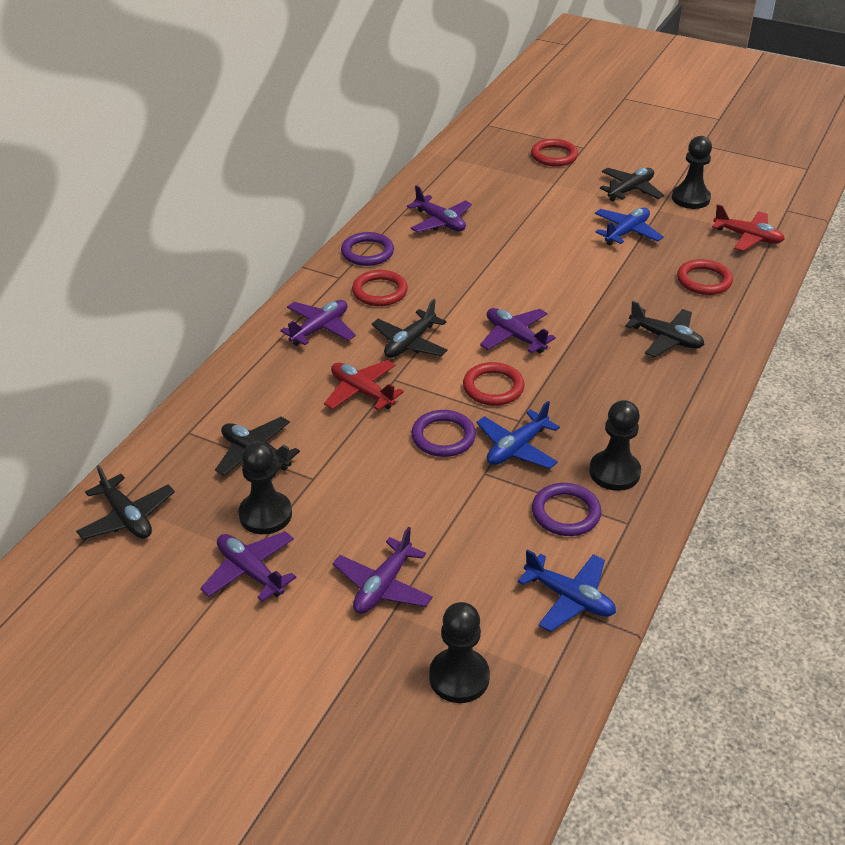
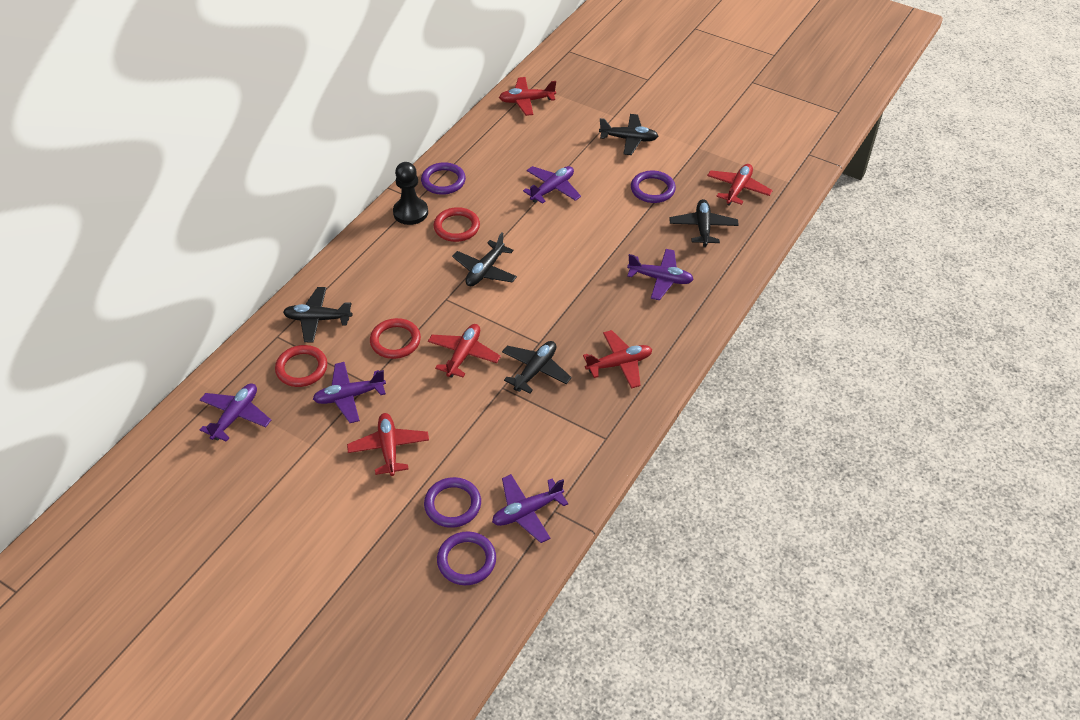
black pawn: [238,442,292,534] [429,602,490,703] [589,400,641,491] [672,136,712,209] = 4 -> [393,162,428,225] = 1
blue plane: [477,401,560,469] [518,549,616,632] [595,208,664,245] = 3 -> none = 0
purple ring: [341,232,394,266] [411,410,476,457] [532,483,602,536] = 3 -> [421,162,466,195] [424,477,481,528] [437,531,496,585] [631,171,676,203] = 4
red plane: [324,360,404,411] [712,204,785,251] = 2 -> [347,413,429,476] [428,324,501,378] [499,77,556,116] [583,330,652,389] [707,164,773,206] = 5
red ring: [352,270,408,306] [463,362,524,406] [531,139,578,167] [677,259,733,295] = 4 -> [275,345,327,387] [370,318,421,359] [434,207,480,242] = 3

